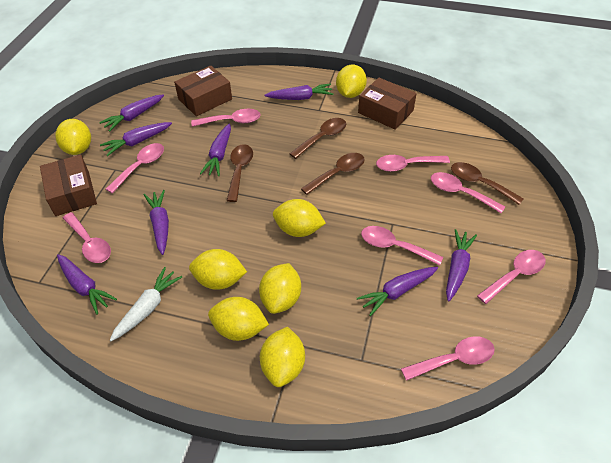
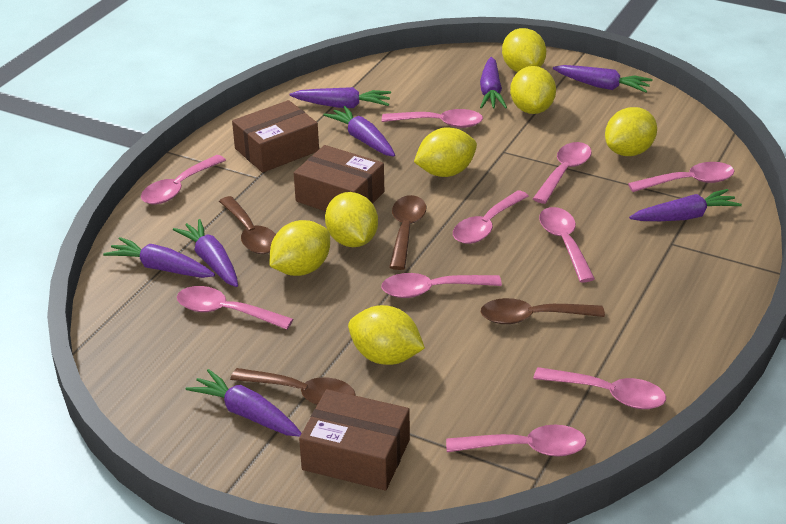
pink spoon: [63,212,111,263] [106,143,164,194] [191,109,261,127] [361,226,443,266] [376,155,450,172] [401,336,495,381] [431,172,505,213] [477,250,546,304] = 8 -> [141,155,226,204] [177,286,293,330] [381,273,502,298] [382,109,483,128] [446,425,586,457] [453,190,529,244] [533,142,592,204] [533,367,666,409] [539,207,595,283] [628,162,735,192] = 10
white carrot: [110,267,182,341] = 1 -> none = 0

